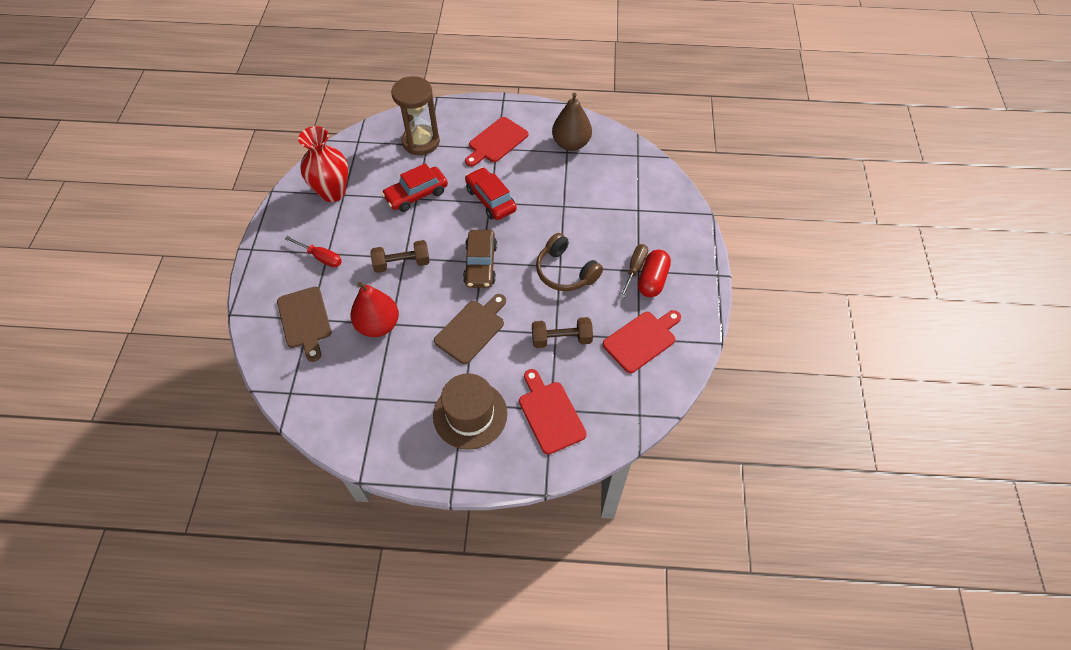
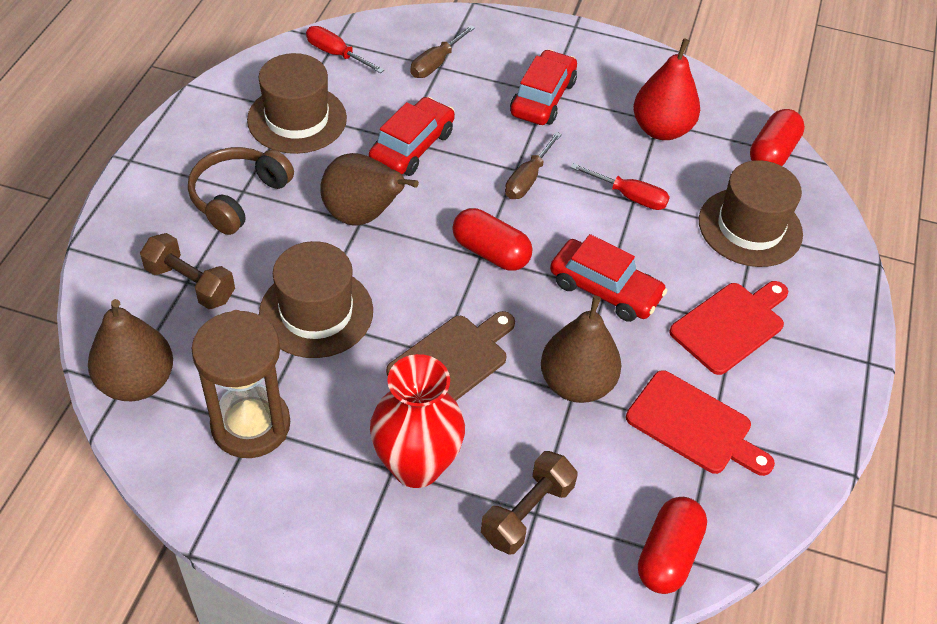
brown car: [463,230,497,288] = 1 -> none = 0
brown cutting board: [277,287,331,362] [434,294,506,364] = 2 -> [386,311,515,401] = 1
brown hat: [433,373,507,450] = 1 -> [247,53,347,154] [259,241,373,358] [699,160,803,267] = 3
brown pear: [552,93,592,151] = 1 -> [88,299,173,401] [320,153,419,226] [541,296,621,403] = 3
brown screwdriver: [620,244,648,298] = 1 -> [410,25,475,78] [505,132,562,199] = 2
red capsule: [638,250,671,297] = 1 -> [452,208,532,271] [638,497,707,594] [750,109,805,166] = 3
red car: [382,163,448,212] [465,167,517,220] = 2 -> [369,97,455,176] [510,49,577,125] [550,234,668,322] = 3
red cutting board: [465,117,528,167] [519,369,587,455] [603,310,681,373] = 3 -> [626,370,775,476] [669,281,788,375] = 2
red screwdriver: [285,236,342,267] = 1 -> [306,26,384,73] [570,163,670,210] = 2

